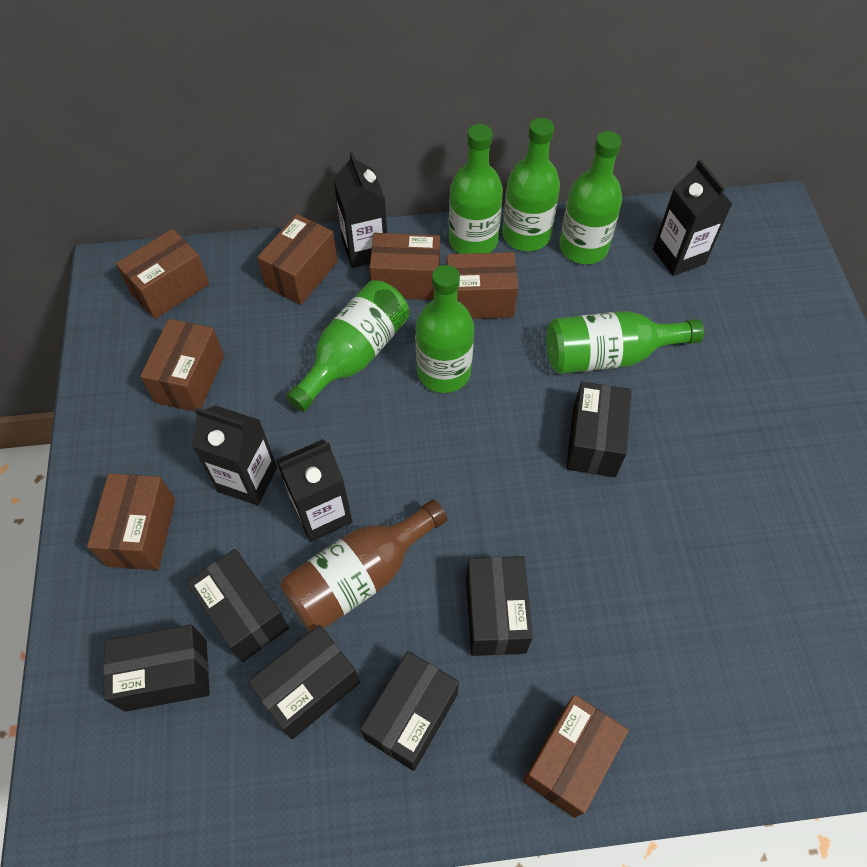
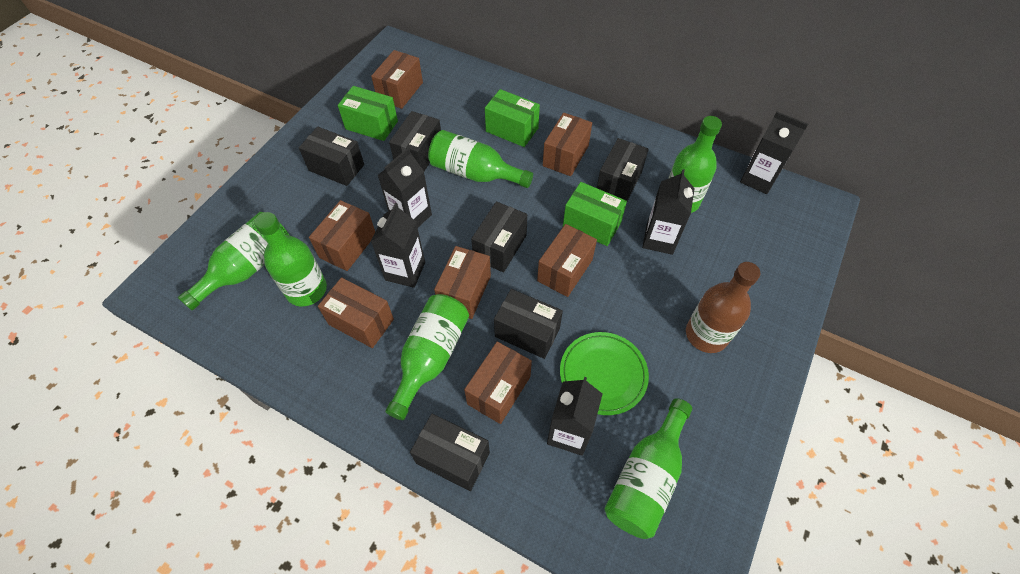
black carton: [192,405,277,506] [276,439,352,542] [333,152,387,268] [653,160,732,276] = 4 -> [371,203,425,288] [378,148,432,228] [547,377,602,456] [642,169,695,255] [740,112,808,194] = 5
green box: none = 0 -> [338,86,398,141] [485,89,540,147] [563,182,627,246] = 3
green plate: none = 0 -> [560,332,649,415] = 1

